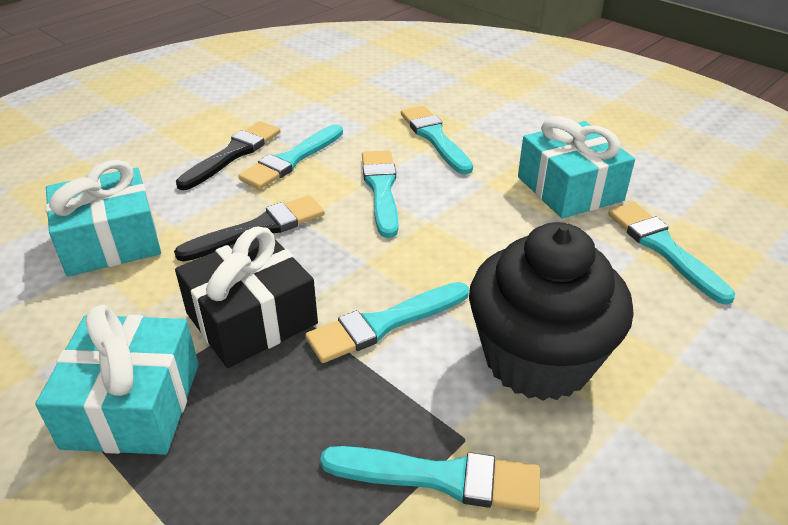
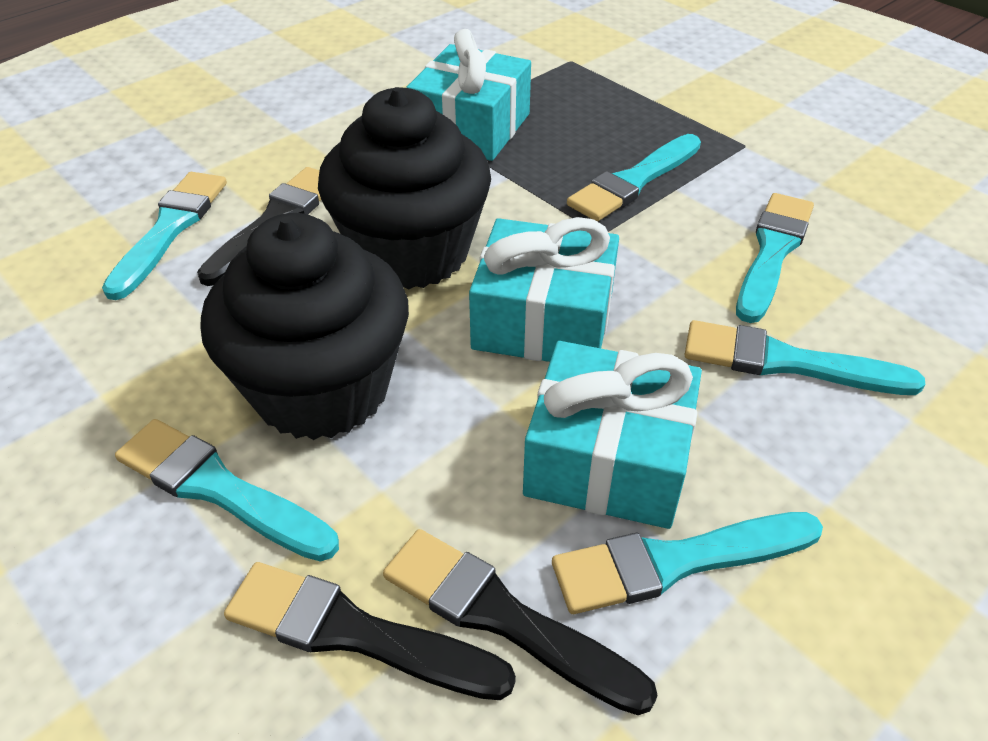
black brush: [174,195,325,262] [176,121,281,190] = 2 -> [197,167,321,286] [224,562,516,700] [383,529,658,715] = 3
black cupcake: [469,222,634,401] = 1 -> [200,213,409,440] [318,87,491,290] = 2
black gift: [175,226,318,368] = 1 -> none = 0

